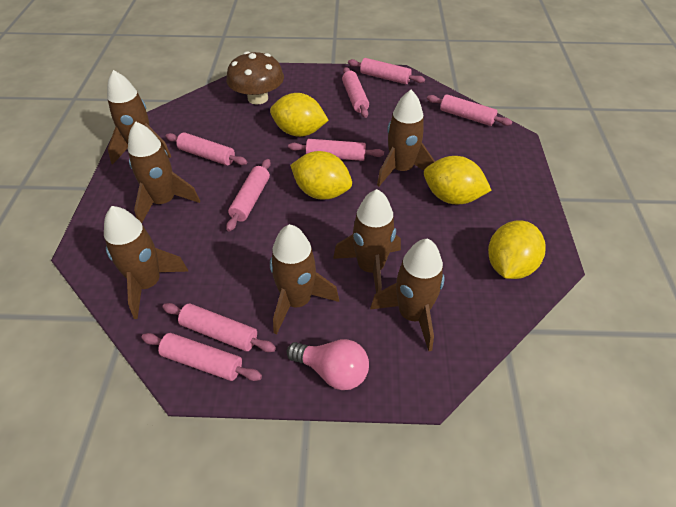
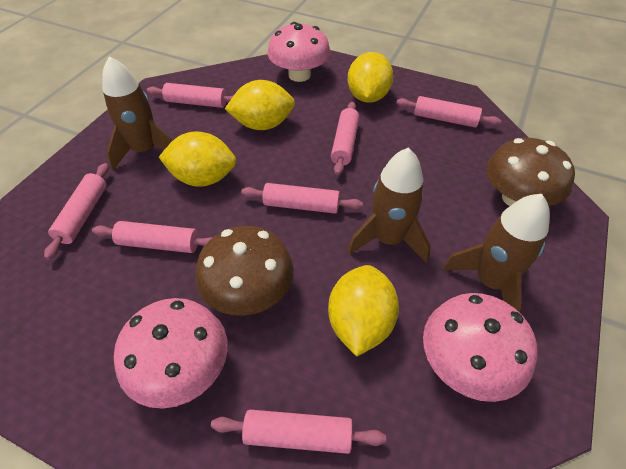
brown mushroom: [226,51,284,105] = 1 -> [196,226,294,316] [487,138,575,206] = 2
brown rocket: [104,206,189,319] [107,70,171,165] [128,121,200,223] [270,224,339,335] [333,189,401,293] [370,238,444,351] [377,90,435,186] = 7 -> [102,56,173,170] [348,147,431,263] [443,194,550,312] = 3
pink light bulb: [287,339,369,390] = 1 -> none = 0
pink mushroom: none = 0 -> [114,298,228,409] [268,22,331,82] [423,293,537,402] = 3
pink rolling pin: [141,333,262,381] [162,303,276,352] [165,132,247,166] [226,159,271,231] [288,139,384,161] [342,67,369,118] [348,58,425,84] [427,94,512,126] = 8 -> [44,163,109,260] [92,221,213,253] [147,83,233,108] [211,410,386,454] [241,183,363,214] [331,102,359,175] [396,96,501,128] = 7

